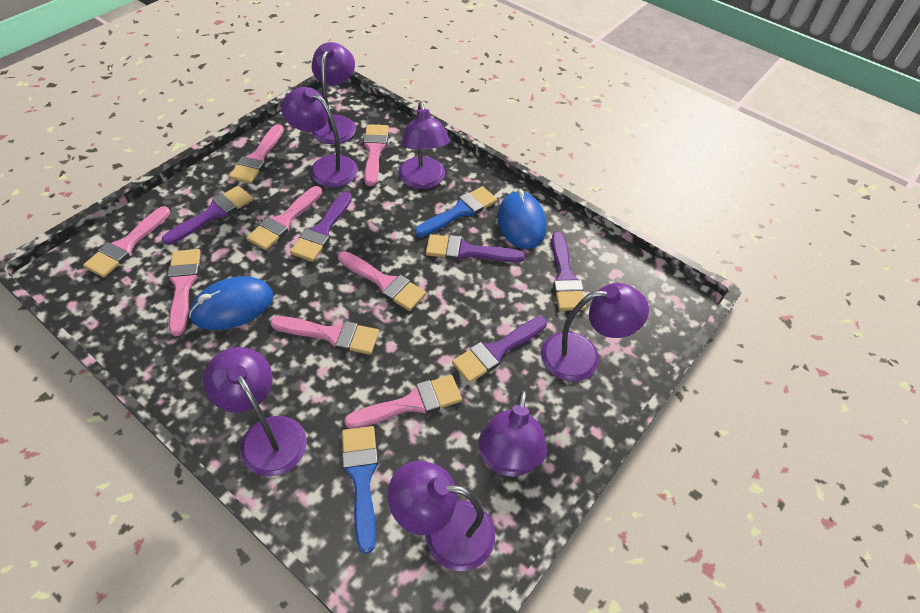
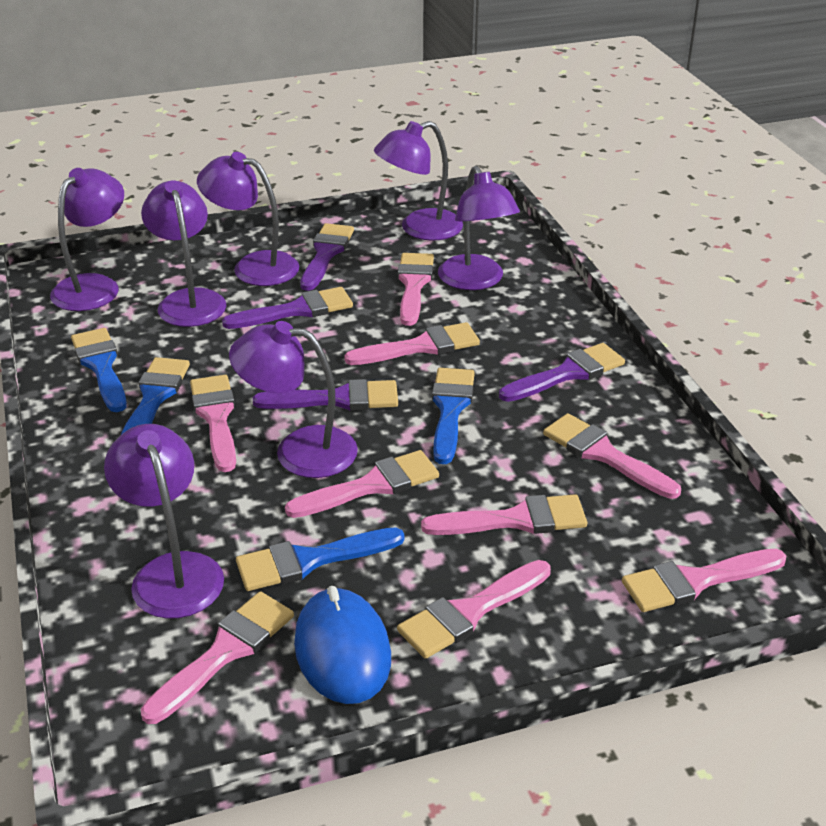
blue brush: [342,426,378,554] [415,186,497,237] = 2 -> [71,328,127,412] [120,357,190,436] [236,527,405,591] [432,368,475,464] = 4
blue mouse: [189,276,273,330] [497,189,546,249] = 2 -> [294,586,391,704] = 1
pink brush: [83,206,170,278] [167,249,201,336] [229,124,284,184] [246,186,322,250] [270,316,379,355] [338,251,426,311] [344,375,462,429] [363,124,389,186] = 8 -> [141,591,294,724] [190,375,236,472] [285,450,439,518] [344,322,480,365] [397,560,551,659] [398,253,434,326] [421,494,587,535] [543,413,681,499] [622,549,786,612] = 9
purple brush: [162,186,253,245] [290,192,352,262] [426,234,525,262] [452,317,547,383] [551,232,586,311] = 5 -> [222,287,353,329] [253,379,398,411] [300,223,354,291] [499,343,625,402] = 4

